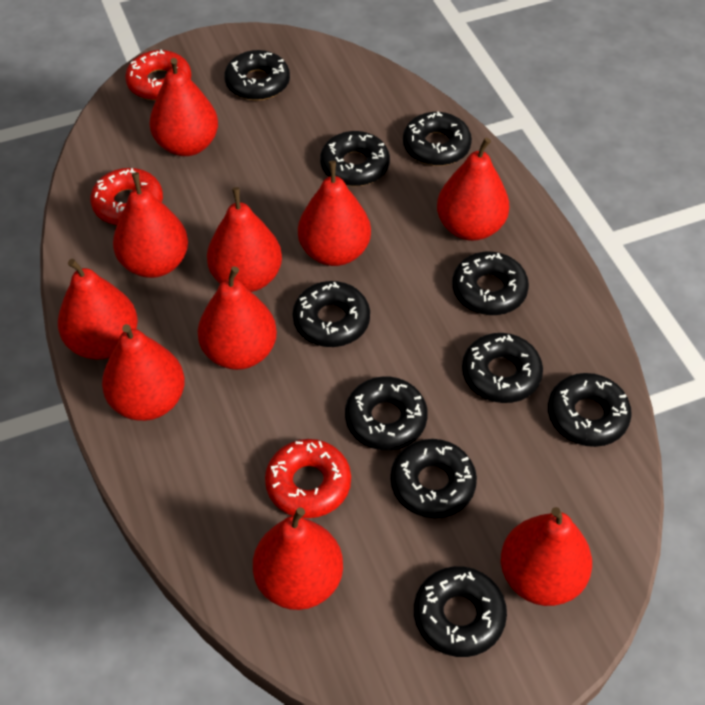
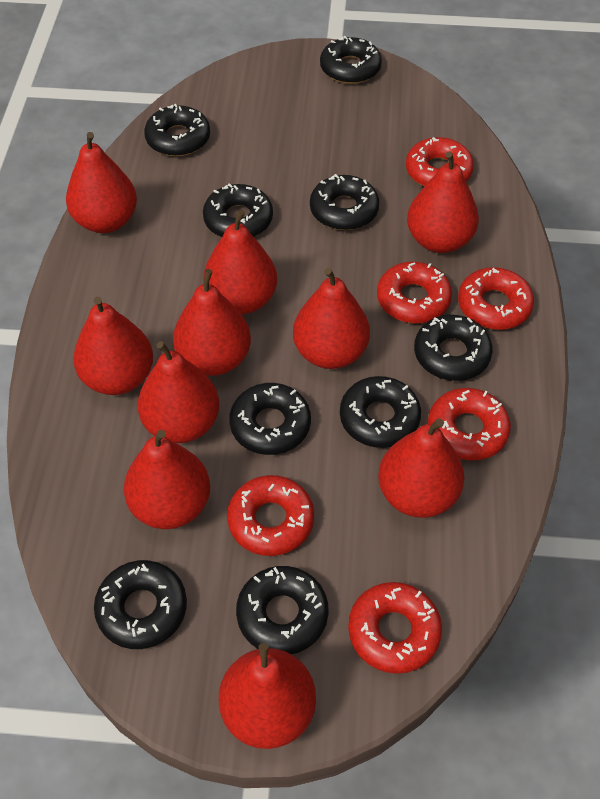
black donut: [224,50,290,101] [293,281,370,347] [320,131,390,186] [345,376,428,450] [390,439,477,518] [403,112,472,166] [414,566,507,657] [452,252,529,315] [462,333,543,403] [548,373,632,447] = 10 -> [94,560,187,649] [144,104,210,156] [203,183,273,237] [229,383,311,455] [236,566,328,654] [310,174,379,230] [320,36,382,84] [340,376,421,448] [414,315,493,381] = 9
red donut: [90,168,163,225] [125,50,191,100] [265,439,351,518] = 3 -> [227,475,314,556] [348,582,442,674] [377,262,452,323] [406,137,474,186] [428,388,511,460] [458,267,534,330] = 6

